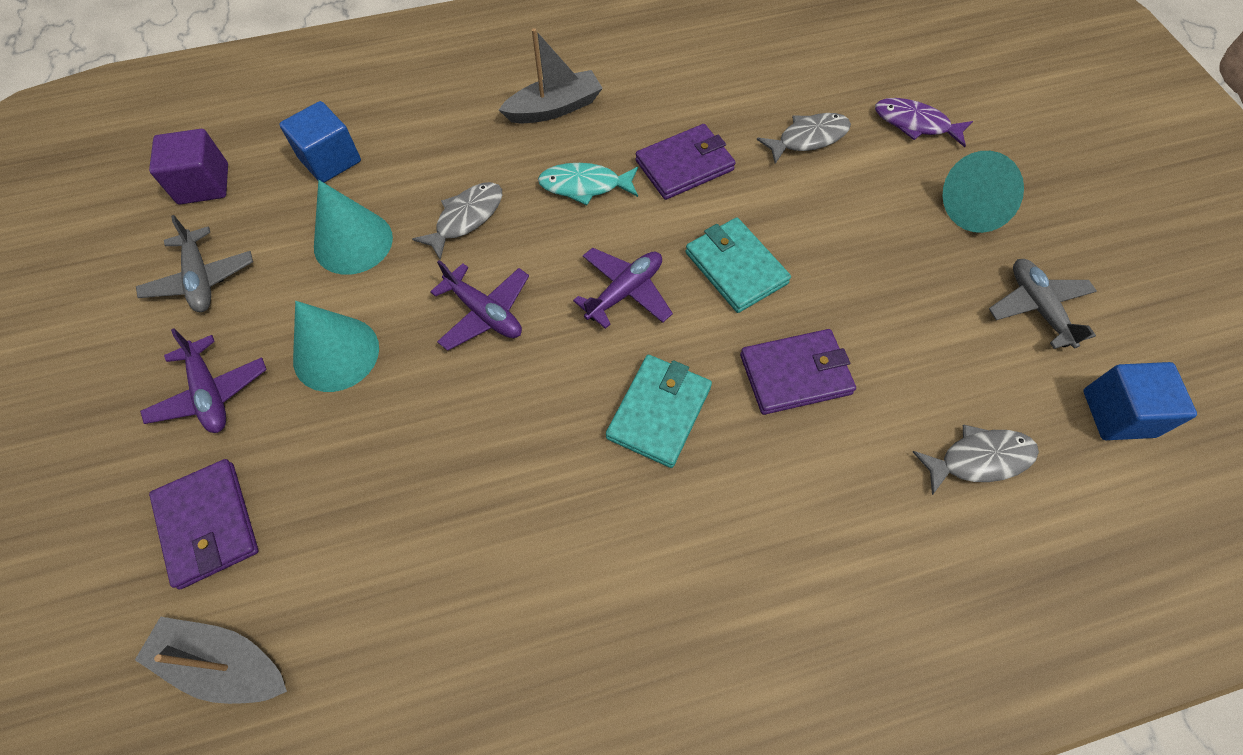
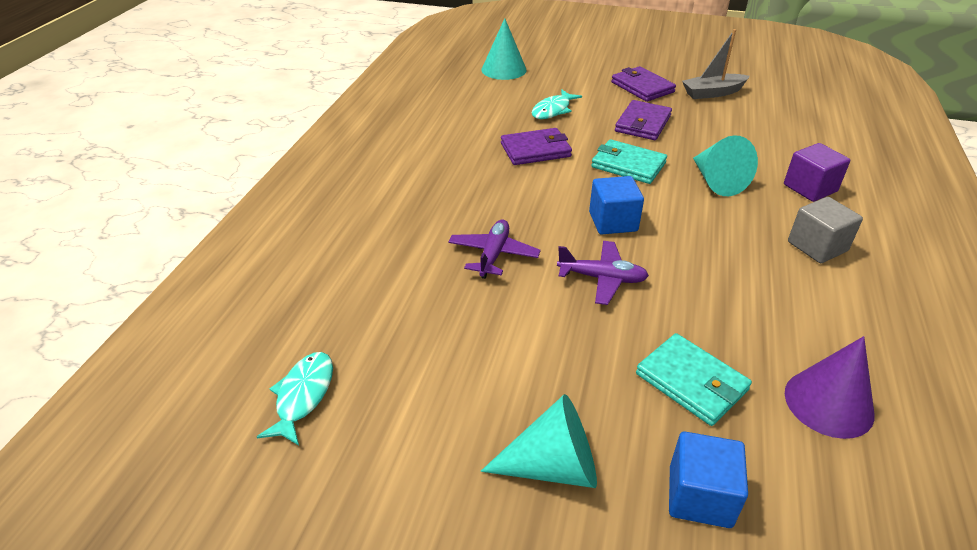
grey boat: [135,616,287,704] [499,28,603,123] = 2 -> [682,29,750,99] = 1
grey cube: none = 0 -> [788,197,863,263] = 1
grey fish: [412,182,502,260] [757,113,851,164] [913,424,1039,495] = 3 -> none = 0
grey plane: [136,215,253,312] [989,259,1097,349] = 2 -> none = 0
purple cone: none = 0 -> [785,336,875,439] = 1
purple fish: [875,98,973,147] = 1 -> none = 0
purple plane: [140,329,267,433] [430,260,529,351] [573,248,673,329] = 3 -> [449,220,541,279] [557,241,649,305] = 2
turquoise fish: [538,163,638,205] = 1 -> [257,352,333,445] [532,89,582,119] = 2

